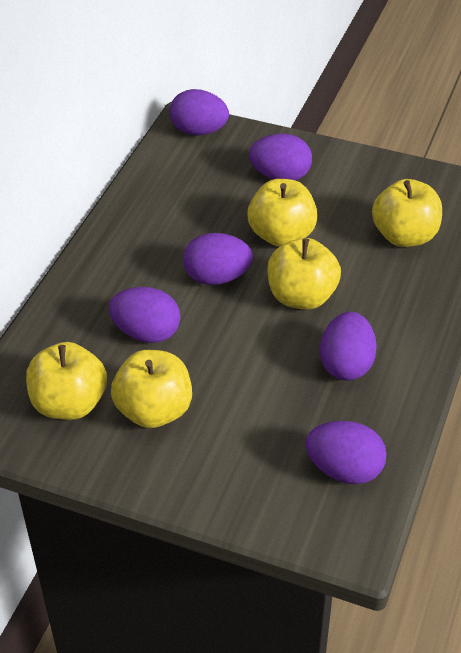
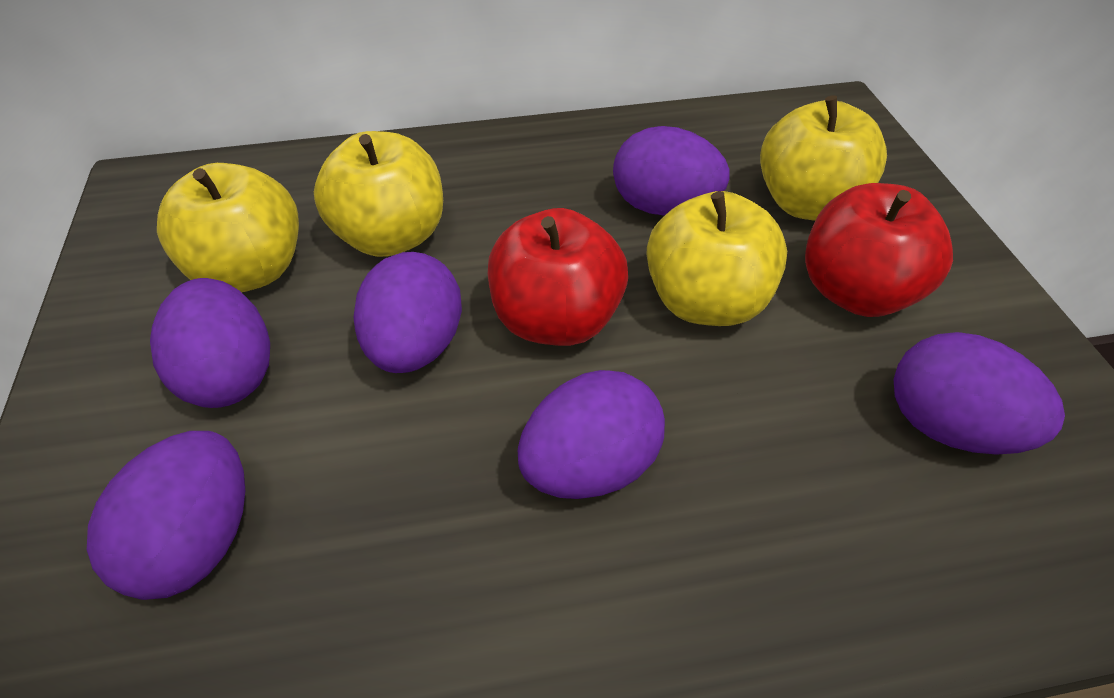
red apple: none = 0 -> [488,208,628,346] [805,183,953,317] = 2
yellow apple: [26,342,107,420] [111,350,192,428] [247,179,318,247] [267,238,341,310] [372,179,442,247] = 5 -> [157,163,299,292] [314,131,443,257] [646,191,787,326] [760,95,887,221] = 4

